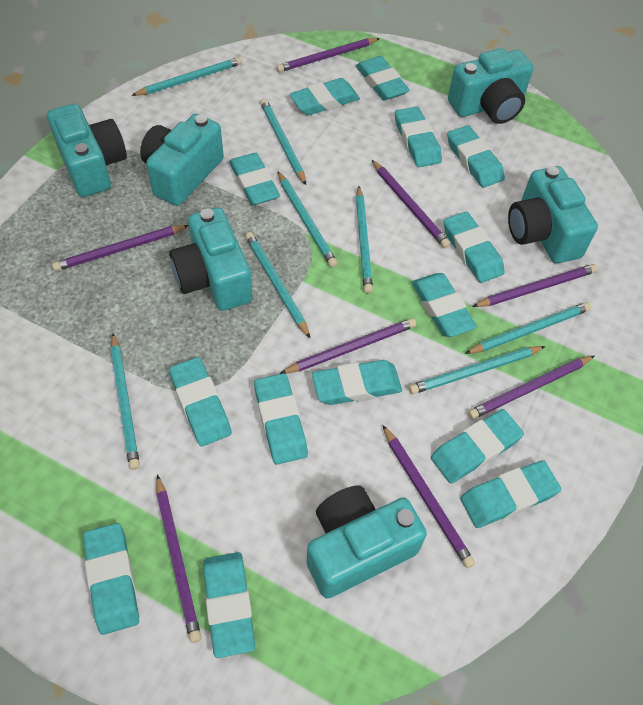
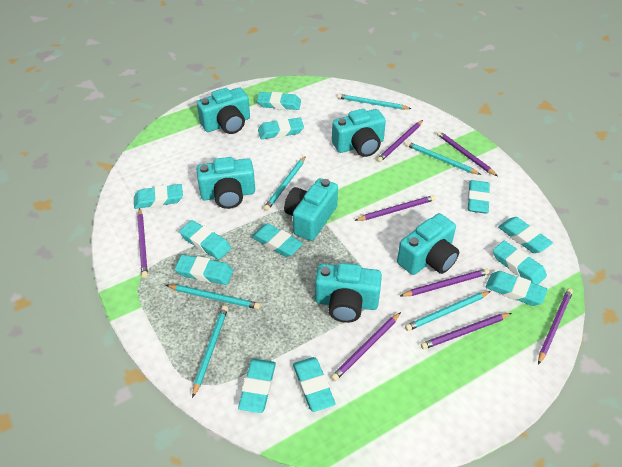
turquoise eraser: [83,523,139,635] [169,357,232,446] [203,552,255,658] [229,153,280,205] [254,373,308,465] [290,78,360,115] [312,360,402,405] [356,56,410,101] [395,107,442,167] [412,273,477,337] [431,409,524,484] [443,212,505,283] [447,125,505,188] [460,460,561,528] = 14 -> [134,184,183,209] [175,255,233,285] [179,220,231,260] [238,359,276,413] [251,223,303,257] [257,92,301,110] [258,117,304,139] [293,357,335,412] [468,180,490,214] [485,271,548,306] [493,241,547,285] [498,217,553,253] = 12
turquoise pencil: [111,333,140,470] [131,57,242,96] [245,232,310,338] [260,98,306,185] [278,172,338,267] [356,186,373,294] [409,346,546,394] [465,302,591,354] = 8 -> [166,285,260,309] [192,306,228,398] [264,156,306,211] [337,94,412,109] [405,291,491,331] [406,141,481,175] = 6

